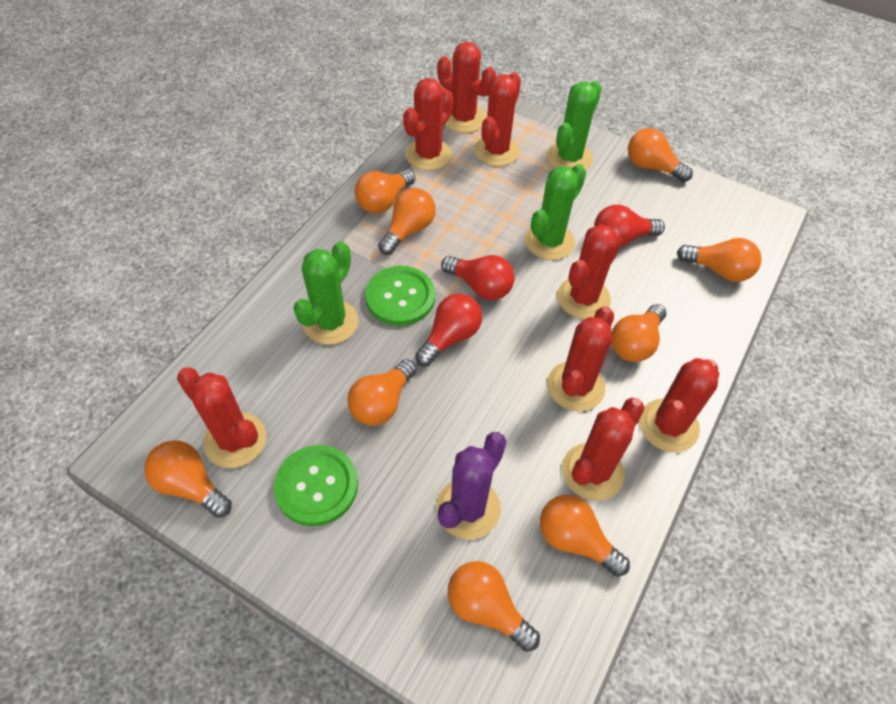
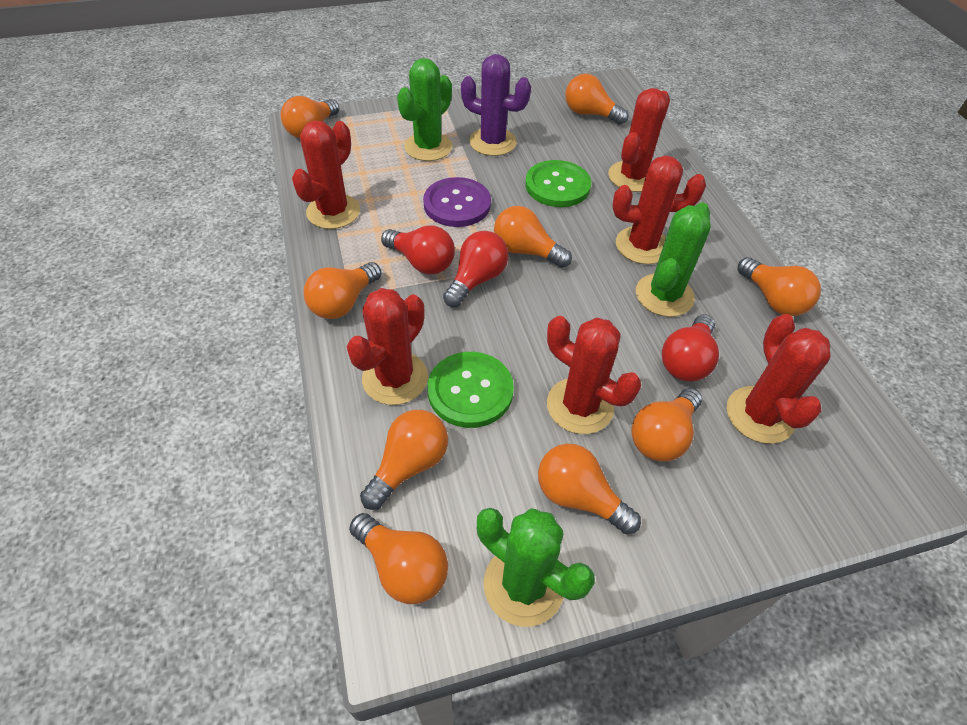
purple button: none = 0 -> [423,177,491,227] = 1
red cactus: [177,367,266,468] [403,78,453,171] [437,42,496,133] [474,73,521,166] [547,306,614,411] [557,224,622,319] [562,398,645,501] [639,358,719,452] = 8 -> [292,120,360,229] [346,288,428,405] [547,316,641,434] [608,88,670,192] [612,156,706,264] [727,314,830,444] = 6

